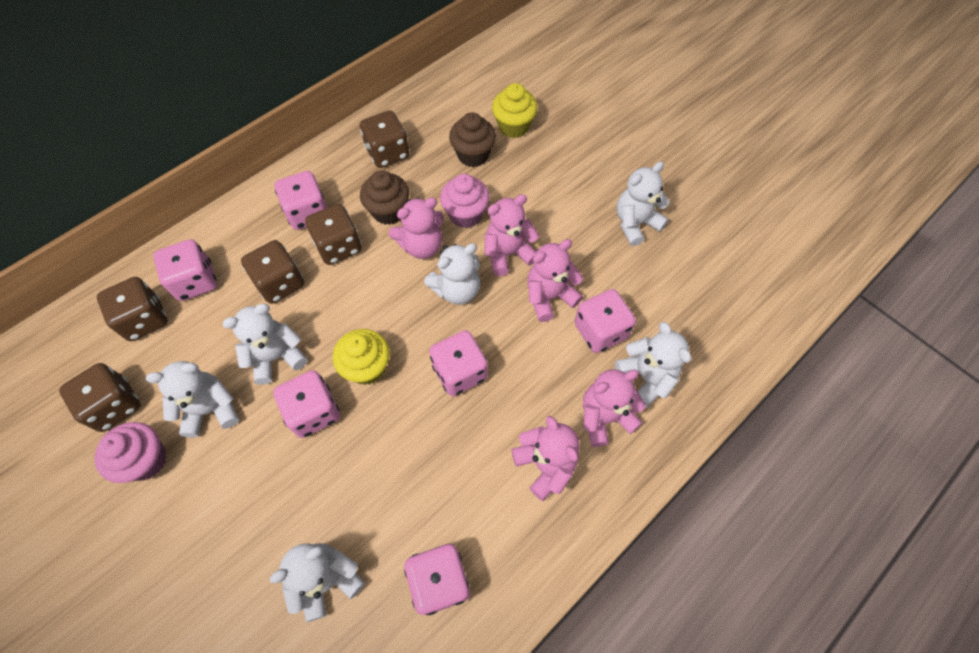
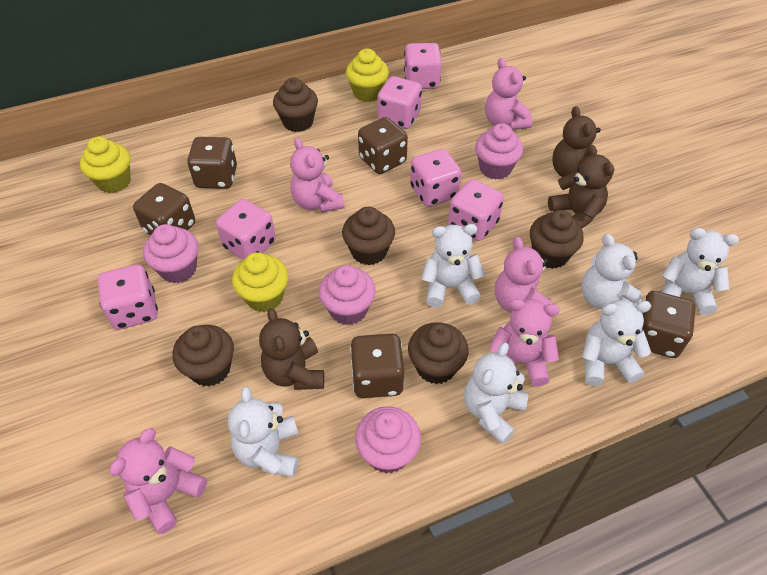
brown cupcake: [360,171,409,225] [449,112,496,167] = 2 -> [173,325,234,387] [273,78,318,132] [342,207,395,265] [408,322,469,384] [530,210,584,269] = 5
brown teddy bear: none = 0 -> [259,308,324,390] [548,145,614,228] [552,106,601,177] = 3
pink cupcake: [94,422,167,483] [440,174,490,228] = 2 -> [143,224,198,283] [319,265,376,325] [355,406,421,474] [475,123,523,180] = 4
yellow cupcake: [333,329,390,385] [492,83,537,138] = 2 -> [80,137,131,193] [232,252,288,312] [346,49,389,102] = 3

